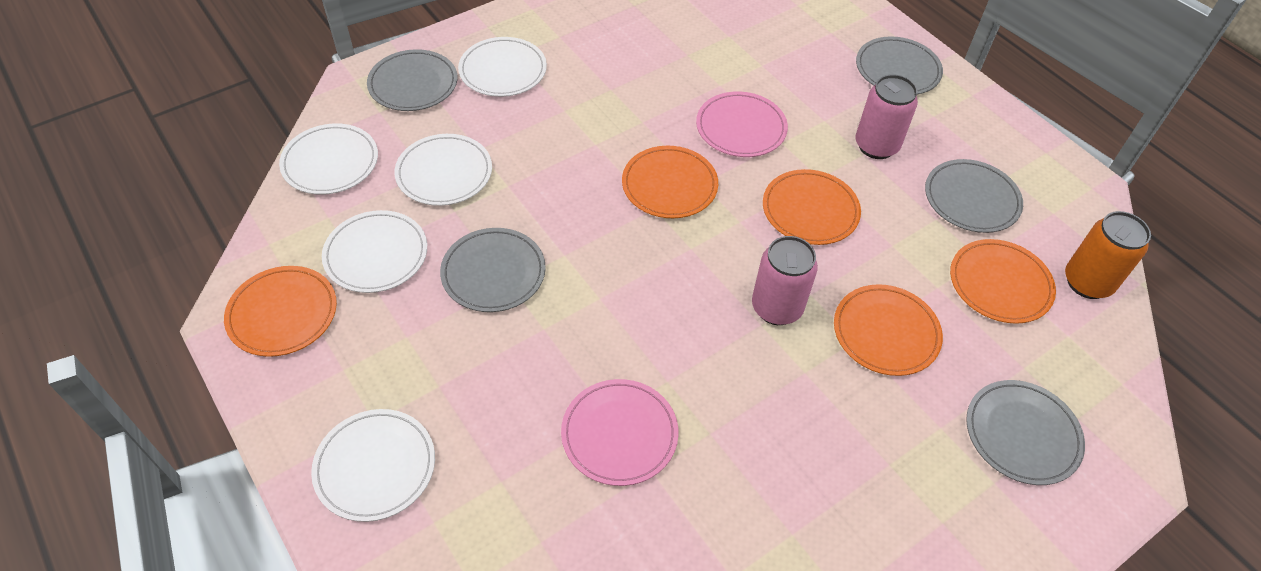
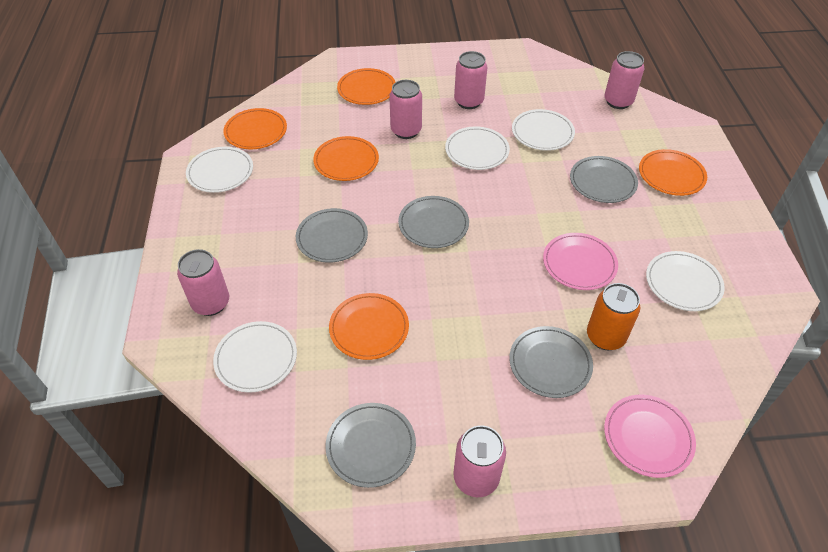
pink can: [752,236,818,325] [856,74,918,159] = 2 -> [177,249,229,316] [389,80,422,139] [453,425,506,497] [454,51,487,109] [604,51,644,109] = 5

